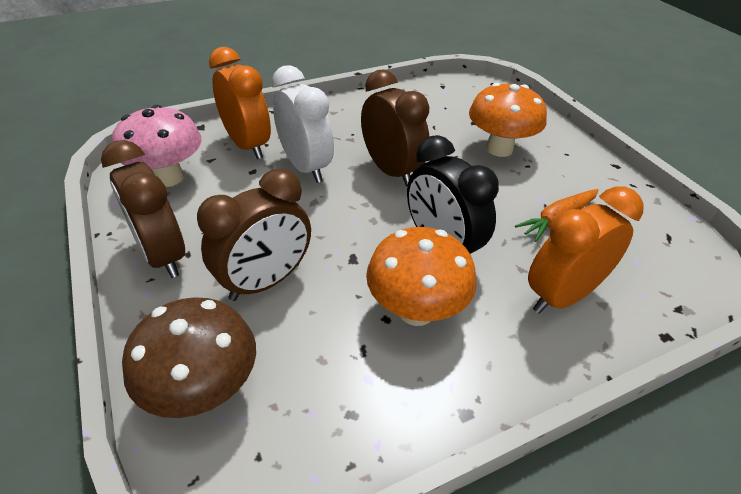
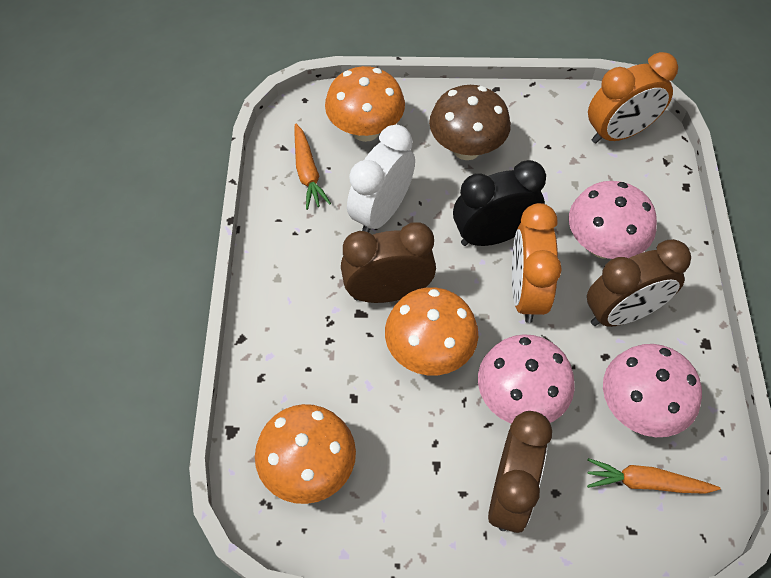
orange carrot: [515,189,599,242] = 1 -> [294,123,331,210] [587,458,720,494] = 2
orange mushroom: [366,227,477,326] [469,83,547,157] = 2 -> [255,404,356,504] [325,66,405,142] [385,287,478,375] = 3
pink mushroom: [112,105,202,187] = 1 -> [478,334,575,424] [569,181,657,259] [603,344,702,437] = 3

